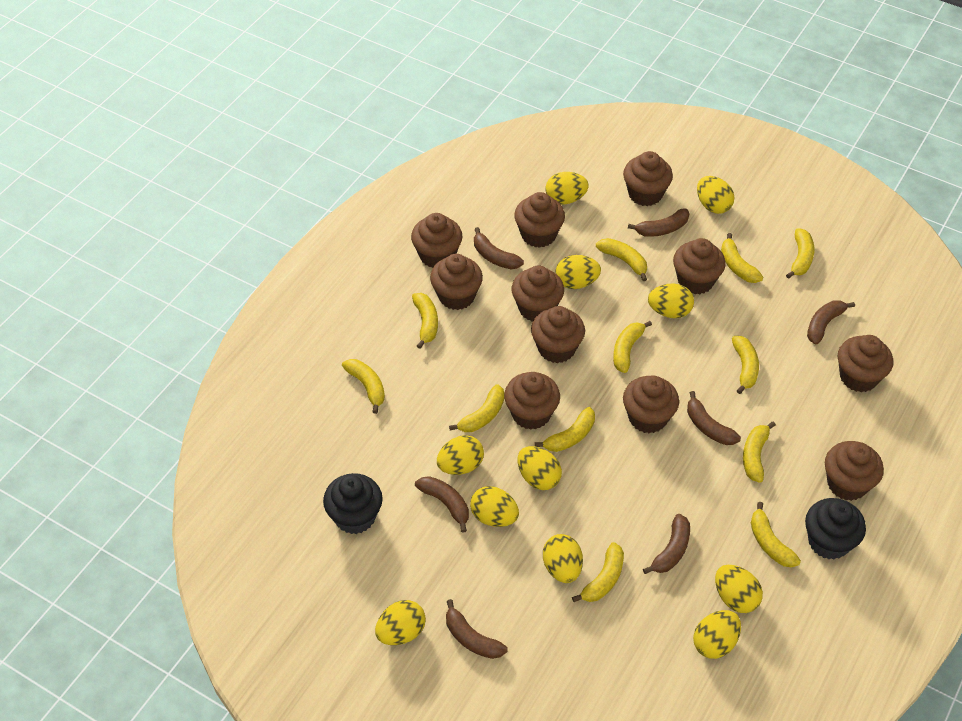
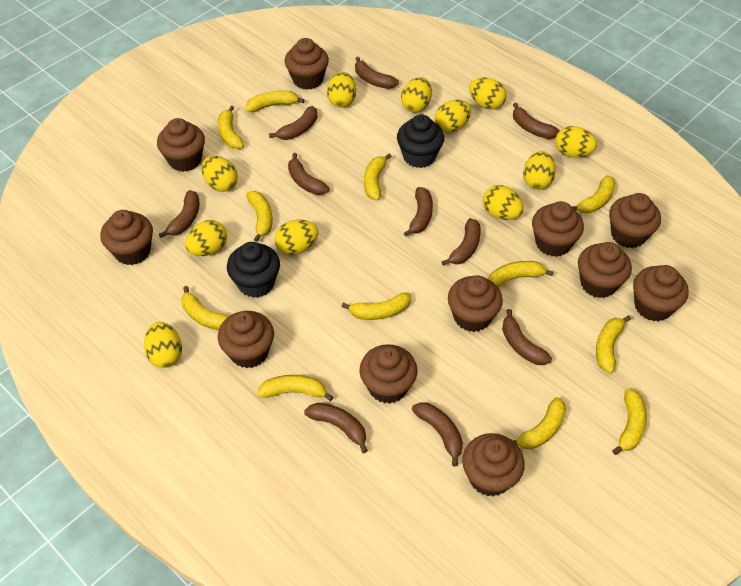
brown banana: [415,476,469,533] [446,599,507,659] [474,227,524,269] [628,209,689,237] [643,514,690,574] [687,391,741,445] [807,300,855,345] = 7 -> [159,190,199,238] [269,106,317,140] [288,153,330,195] [304,403,368,453] [355,57,399,89] [404,187,433,237] [412,402,463,467] [442,218,481,266] [502,309,552,365] [513,103,559,139] = 10

